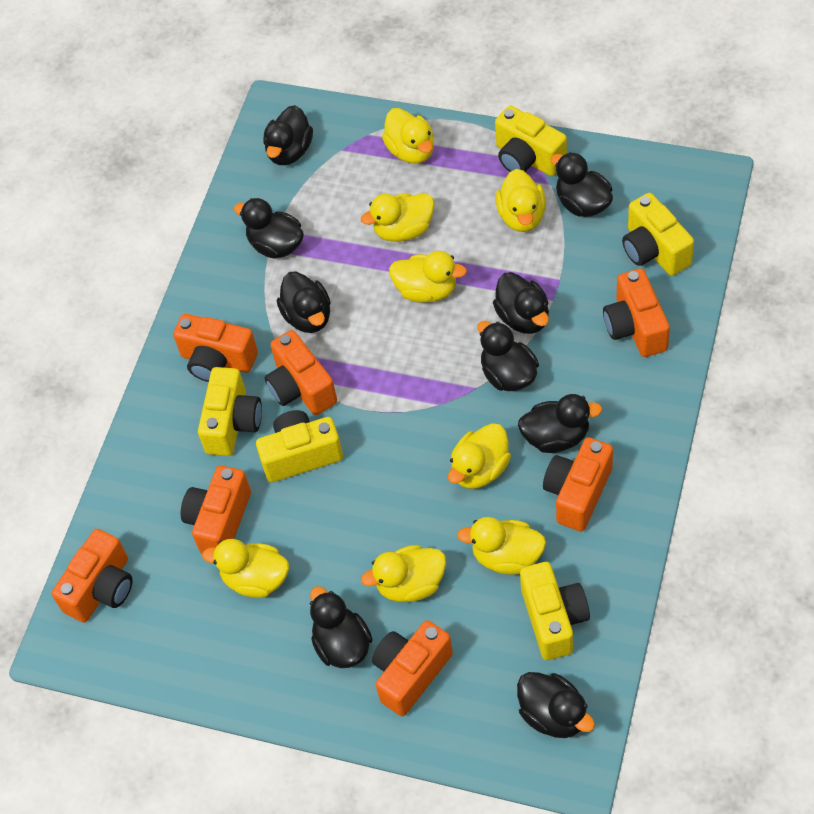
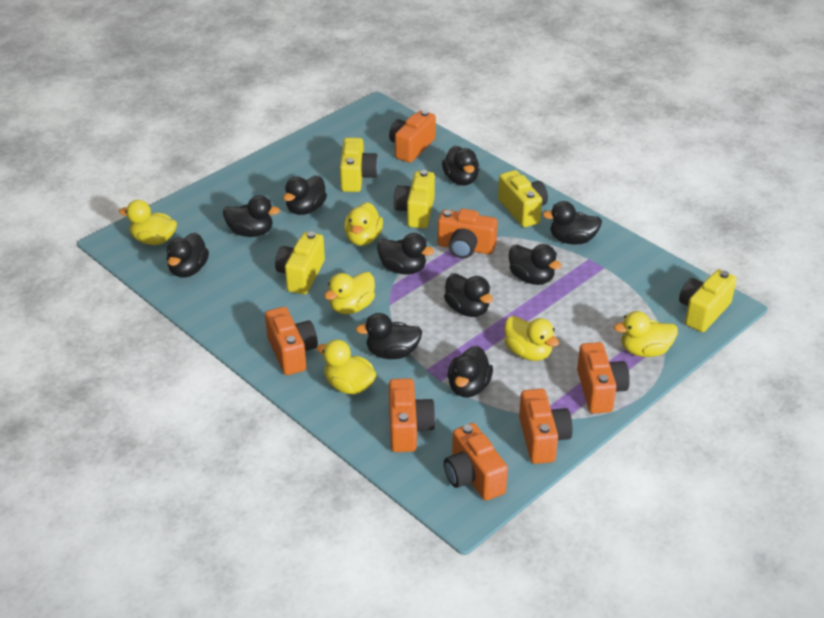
black duck: [234,198,304,259] [263,105,313,165] [277,272,330,333] [310,586,373,668] [477,321,539,391] [493,272,549,334] [517,672,595,738] [518,394,602,453] [550,152,613,217] = 9 -> [167,233,209,278] [223,195,280,237] [283,176,327,215] [355,313,422,359] [377,233,434,274] [442,146,479,185] [444,273,493,317] [448,346,493,398] [509,244,562,285] [542,201,602,245] = 10
yellow duck: [202,539,289,598] [361,193,435,242] [361,545,446,602] [382,108,434,163] [389,251,467,303] [448,423,511,489] [457,517,546,575] [495,169,546,232] = 8 -> [119,200,177,245] [316,340,376,395] [324,272,375,314] [344,202,383,246] [504,316,559,361] [614,311,678,357] = 6

